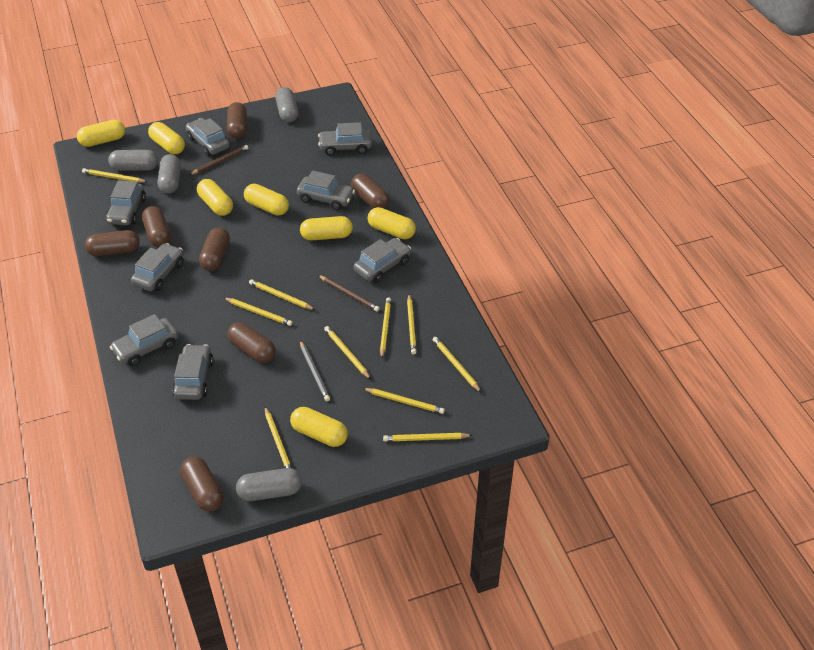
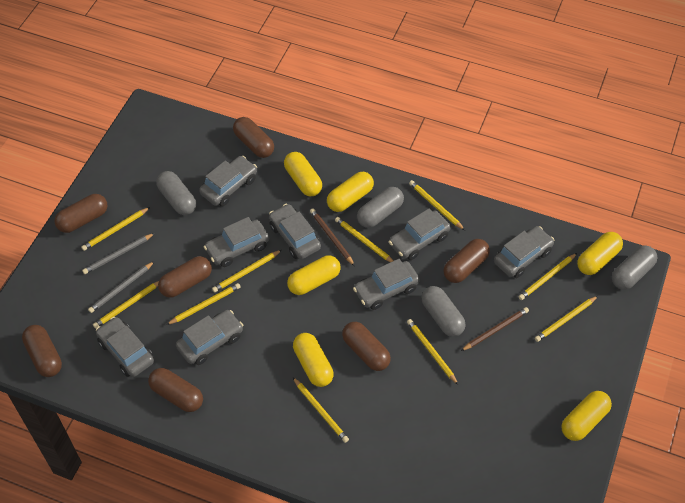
grey pencil: [300,341,330,401] = 1 -> [82,233,155,274] [88,261,155,313] = 2
yellow capsule: [77,120,125,147] [148,122,185,154] [197,179,233,216] [244,184,289,216] [290,407,348,447] [300,216,353,240] [368,207,416,239] = 7 -> [284,152,322,196] [287,255,341,295] [293,333,334,387] [327,172,374,212] [561,391,612,441] [577,232,623,275] = 6

